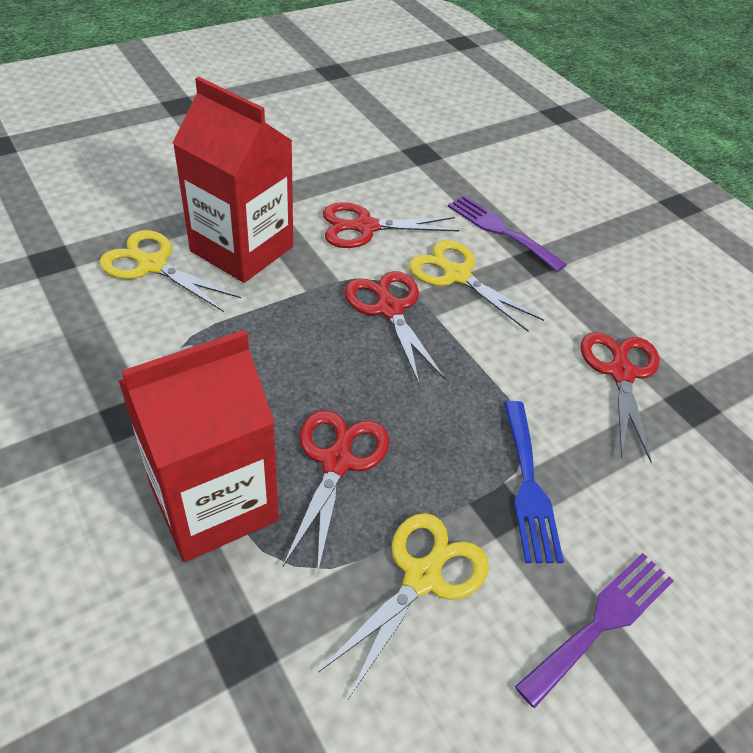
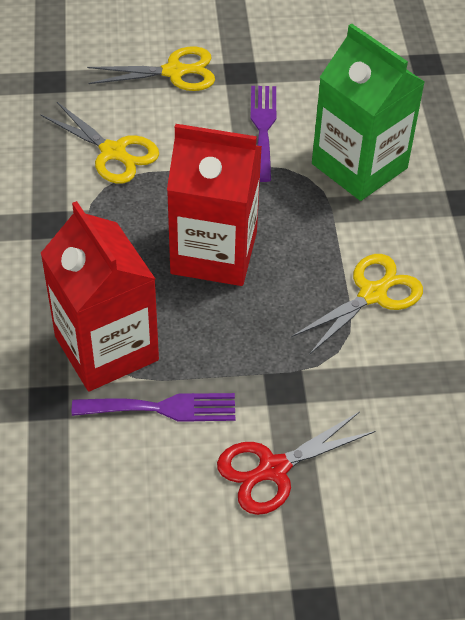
blue fork: [504,401,564,563] = 1 -> none = 0
green carton: none = 0 -> [312,23,425,201] = 1
red scissors: [283,410,389,576] [323,202,459,248] [345,271,445,385] [581,332,660,463] = 4 -> [217,412,376,515] = 1

